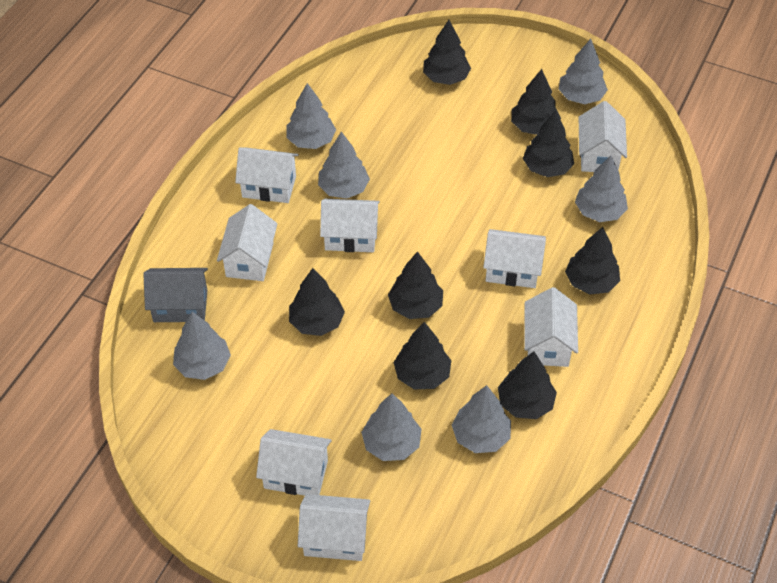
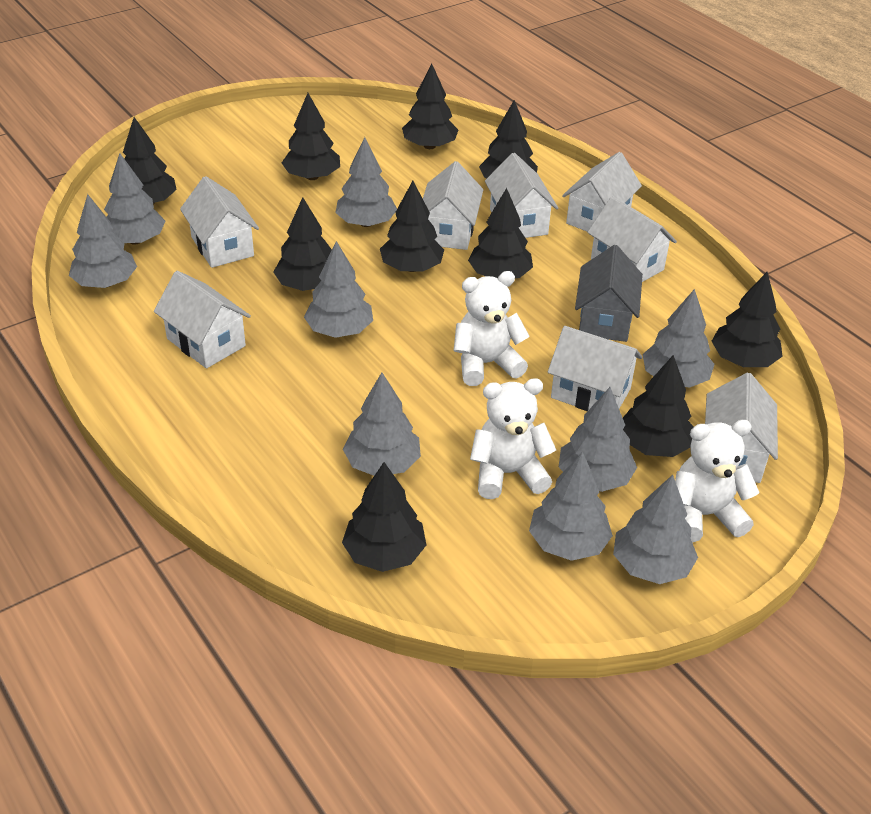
black tree: [289,268,345,336] [388,251,443,319] [394,322,451,389] [423,20,471,85] [498,351,557,419] [511,69,561,135] [523,111,574,177] [565,227,620,294] = 8 -> [123,117,177,205] [274,197,332,291] [282,93,340,180] [342,462,426,572] [380,181,444,272] [402,64,458,149] [468,188,533,278] [479,100,538,179] [623,355,694,457] [711,272,783,367] = 10
grey tree: [173,312,231,380] [286,83,336,149] [318,131,370,199] [361,393,422,461] [452,385,511,453] [558,39,608,104] [575,156,628,222] = 7 -> [69,194,137,288] [104,153,165,245] [304,241,373,338] [335,137,397,227] [343,373,421,476] [529,452,613,561] [559,387,637,492] [613,475,698,584] [643,289,715,388] = 9
white teddy bear: none = 0 -> [454,271,530,386] [470,378,556,499] [675,420,760,543] = 3

